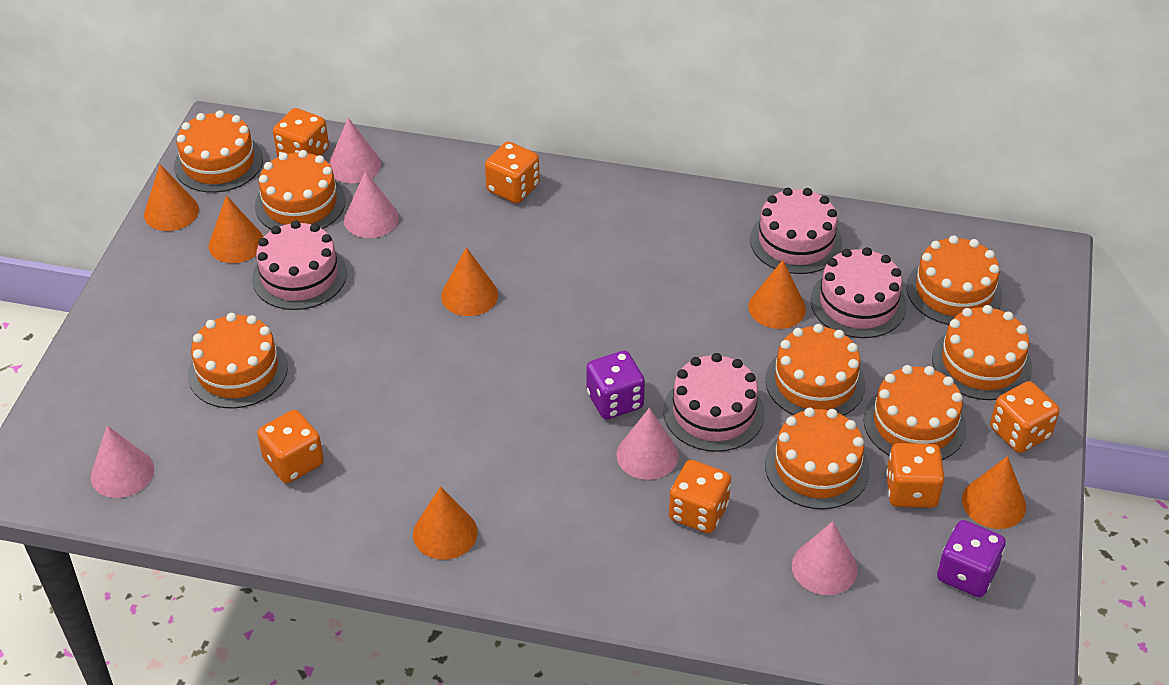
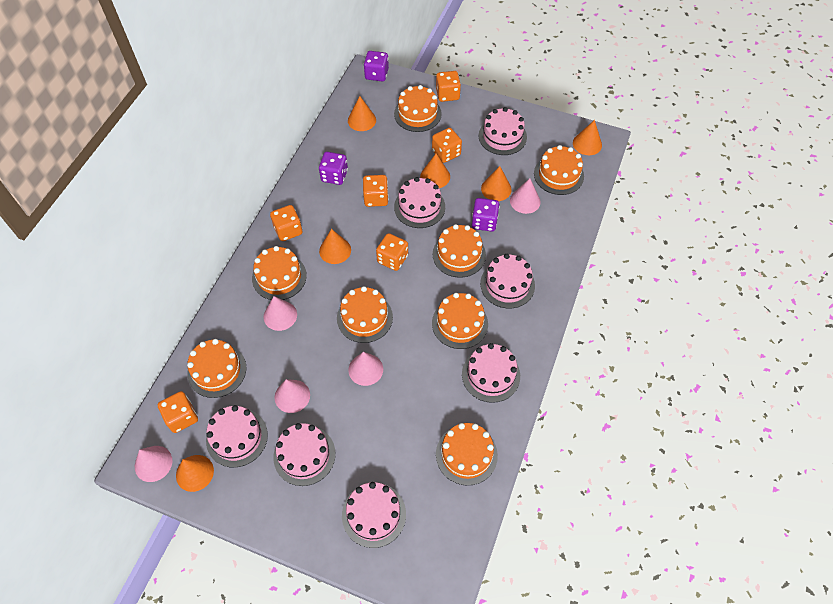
pink cake: [252,220,347,310] [663,353,765,452] [750,188,843,274] [810,247,907,338] = 4 -> [206,405,268,468] [273,423,336,486] [342,482,406,548] [394,177,445,228] [462,343,520,403] [478,107,527,155] [480,254,535,309] = 7
purple dice: [586,351,645,419] [937,520,1006,597] = 2 -> [319,152,348,185] [364,51,389,81] [472,198,500,232] = 3

